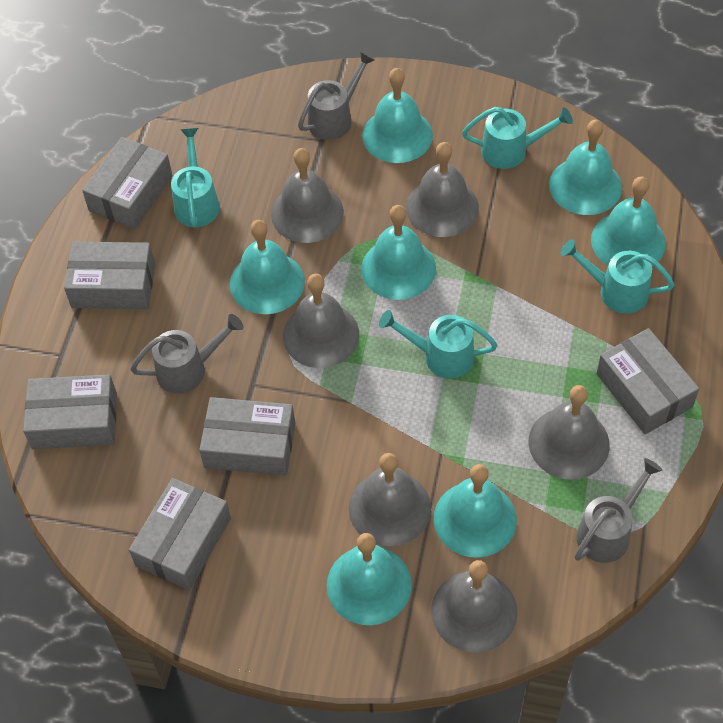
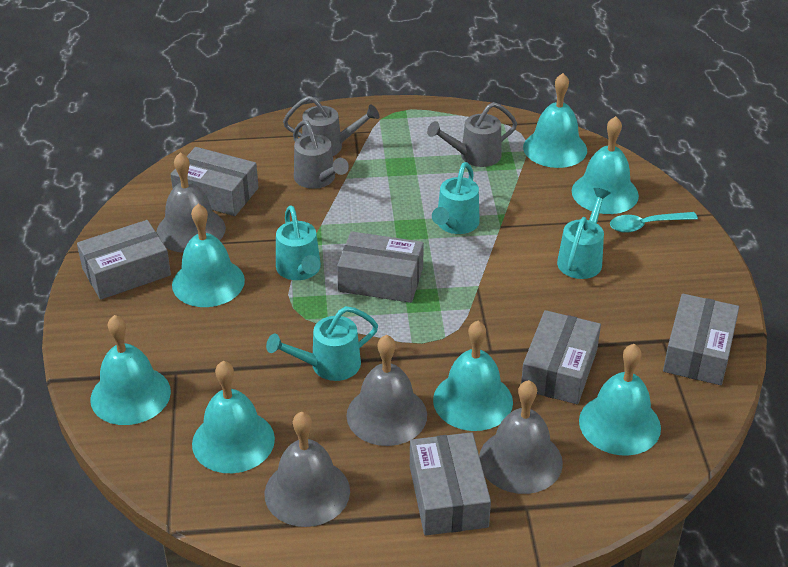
grey bell: [271,148,344,243] [283,274,359,368] [349,453,431,546] [406,142,479,237] [431,560,517,652] [528,385,610,480] = 6 -> [156,152,226,253] [264,412,350,527] [347,335,427,446] [479,380,563,494] = 4
turquoise spoon: none = 0 -> [610,212,698,233] = 1

